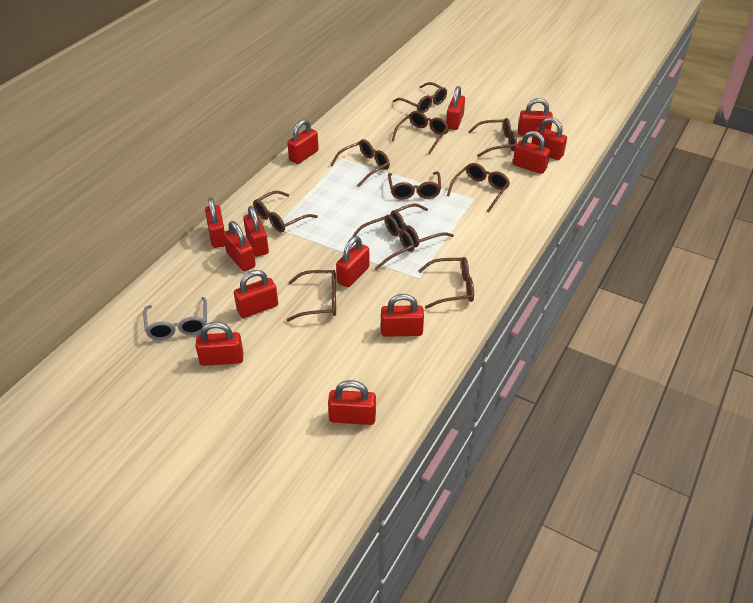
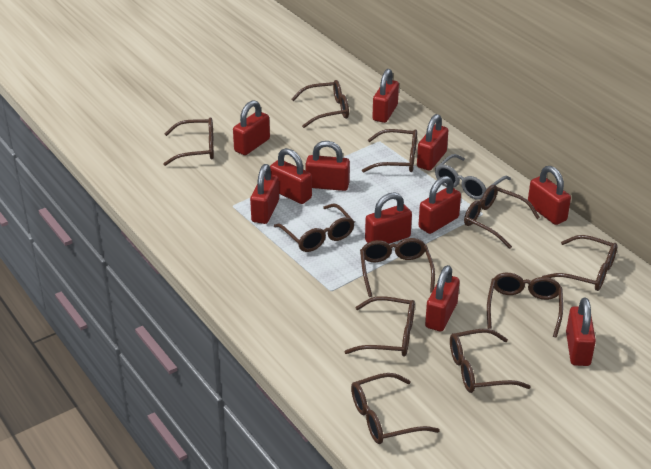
red padlock: [195,322,243,366] [205,198,225,248] [223,221,256,271] [234,270,278,318] [243,206,269,257] [287,119,319,164] [328,380,376,425] [336,236,369,287] [381,294,424,337] [446,86,465,130] [513,131,550,174] [518,98,553,136] [531,117,567,160] = 13 -> [233,100,270,155] [250,164,279,224] [270,148,312,204] [305,141,350,191] [365,192,412,244] [372,69,399,123] [417,114,448,171] [418,176,461,234] [425,265,460,331] [528,166,571,225] [566,298,596,366] = 11

